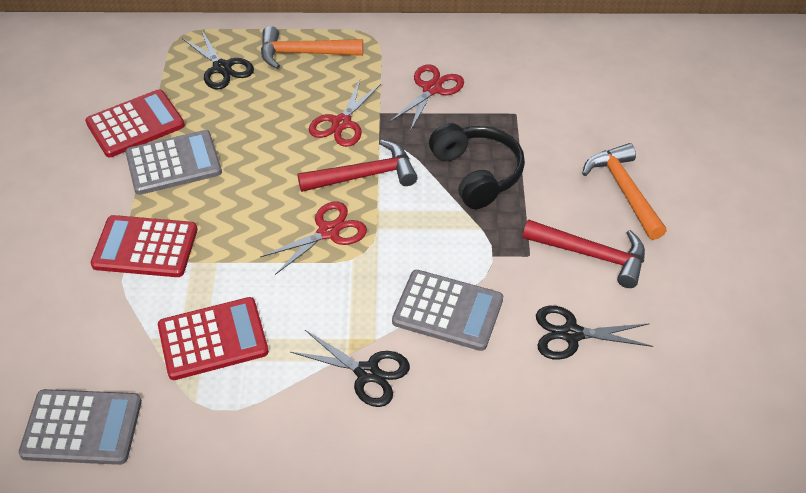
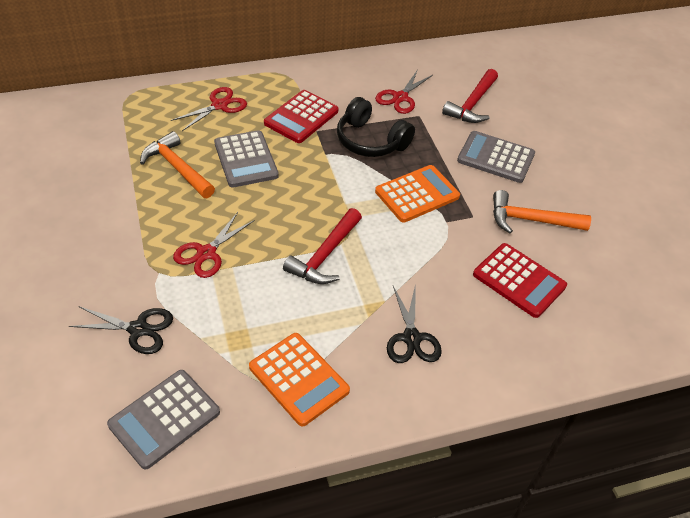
black scissors: [182,29,254,89] [291,330,410,407] [536,306,653,360] = 3 -> [69,306,173,354] [387,283,442,363] = 2
orange calculator: none = 0 -> [249,333,350,426] [375,165,460,222] = 2
red calculator: [85,89,185,157] [91,215,198,277] [158,297,269,380] = 3 -> [264,90,339,143] [473,243,567,318] = 2

